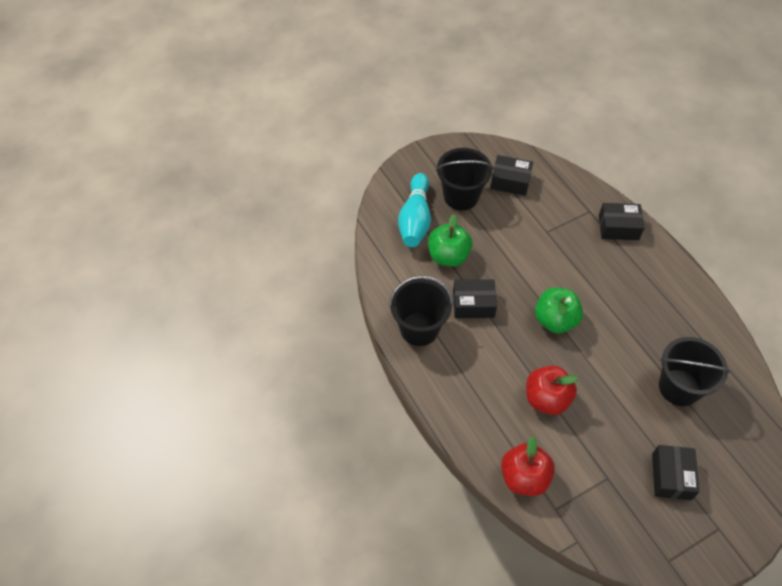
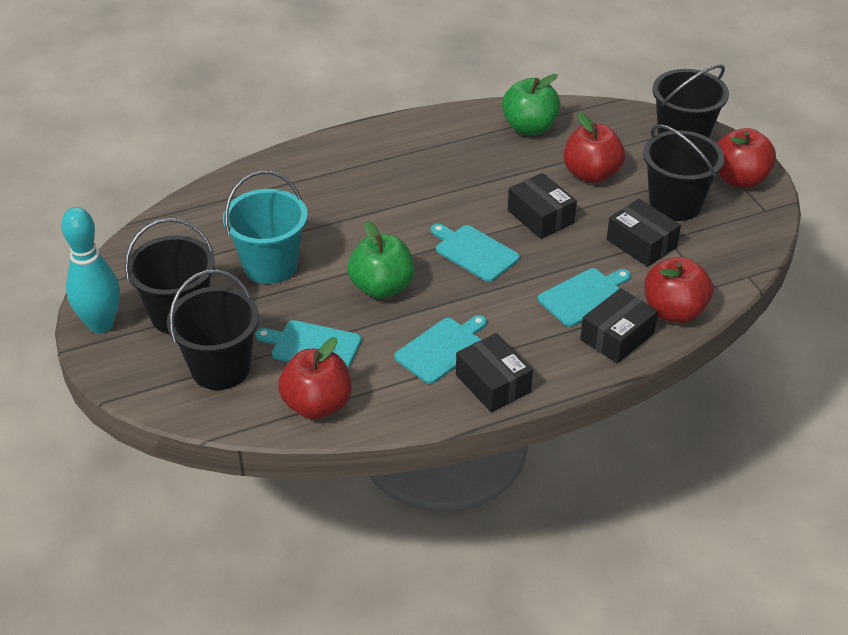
black bucket: [389,276,453,346] [436,148,493,210] [659,337,730,406] = 3 -> [125,218,215,334] [167,270,259,390] [643,124,724,221] [652,64,729,138] = 4
red apple: [501,437,555,496] [526,365,578,415] = 2 -> [278,337,351,419] [564,112,625,183] [644,257,713,323] [717,128,776,188] = 4
turquoise bucket: none = 0 -> [223,171,308,284] = 1
turquoise cutting board: none = 0 -> [255,320,362,369] [394,315,487,384] [431,224,520,282] [538,268,631,327] = 4

